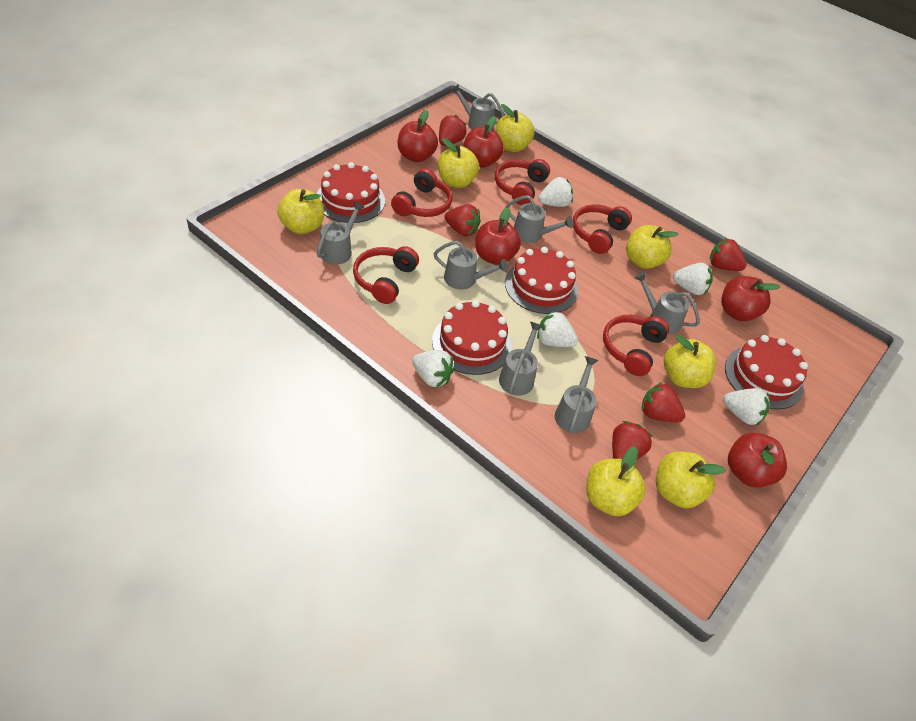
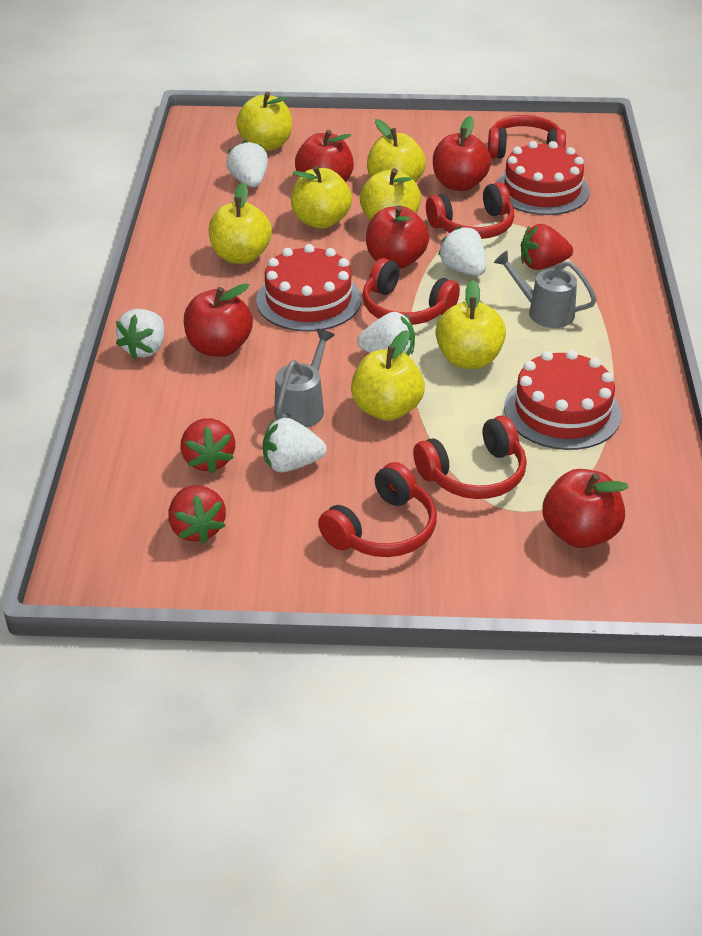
grey watering can: [317,201,364,265] [433,241,508,290] [451,84,504,130] [499,322,543,396] [506,195,574,243] [555,356,599,433] [634,272,700,334] = 7 -> [274,329,335,428] [494,251,597,328] = 2
red cake: [316,162,385,223] [432,300,512,375] [505,247,578,314] [725,335,808,409] = 4 -> [256,244,361,331] [496,141,590,215] [504,350,621,450] = 3
red strawberry: [439,115,466,146] [445,204,481,237] [612,421,653,460] [642,382,685,422] [710,238,747,271] = 5 -> [168,485,226,544] [180,418,235,474] [521,224,573,270] = 3

